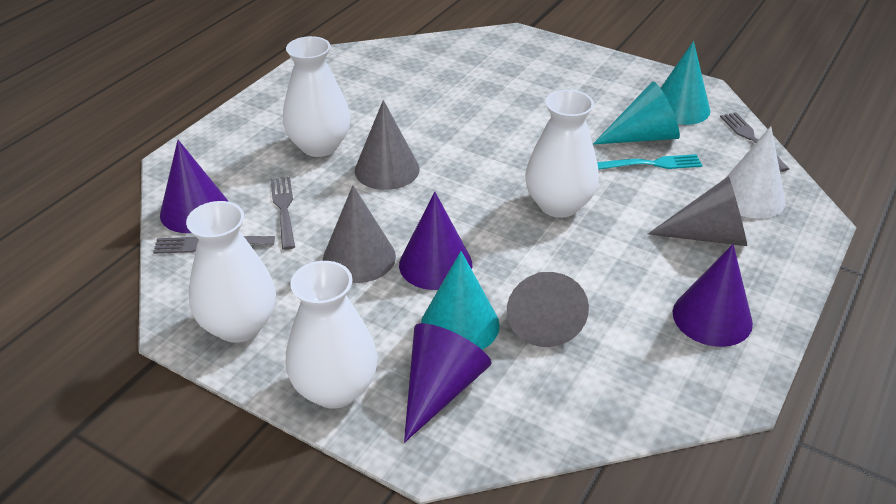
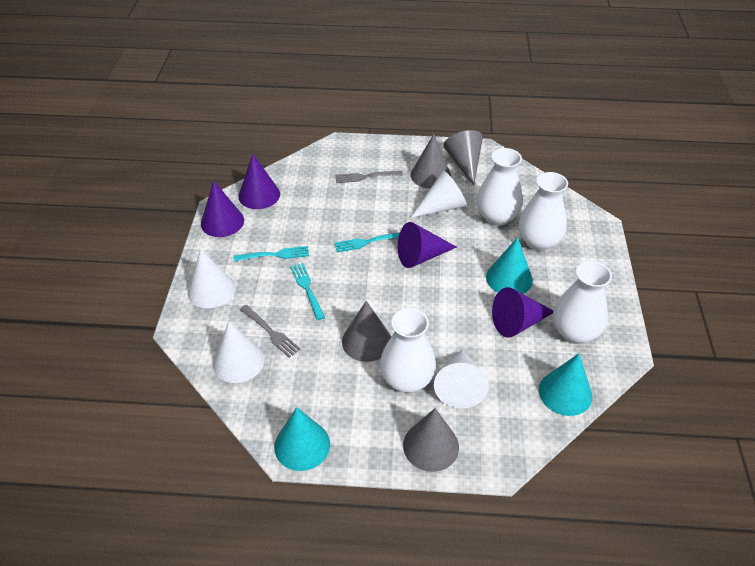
grey fork: [153,236,275,254] [271,177,295,250] [720,113,789,172] = 3 -> [240,305,301,358] [335,171,403,183] = 2
turquoise fork: [597,154,702,170] = 1 -> [234,246,309,261] [290,263,325,320] [334,232,400,253] = 3
white cone: [727,126,786,219] = 1 -> [188,249,235,308] [213,322,264,383] [410,170,467,218] [434,350,489,408] = 4

